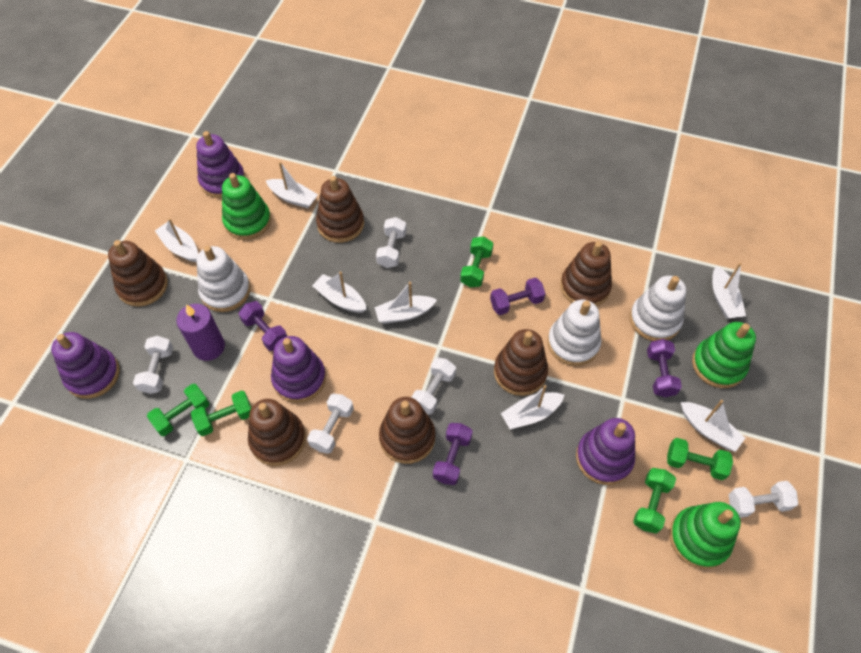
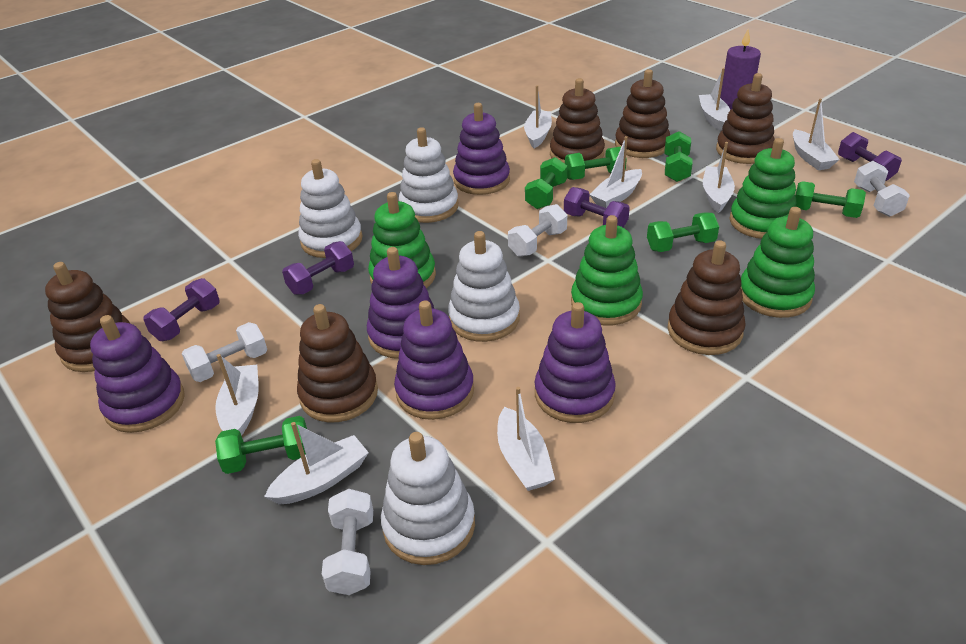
green dumbbell: [147,384,209,436] [191,391,252,436] [460,236,494,287] [633,468,676,534] [667,438,733,480] = 5 -> [215,416,307,474] [525,157,567,209] [565,147,627,180] [647,212,719,252] [665,131,693,182] [795,181,866,218] = 6
green stacking toy: [222,173,271,240] [670,502,741,569] [692,322,756,388] = 3 -> [368,192,436,288] [571,215,643,325] [730,138,796,239] [741,207,815,318] = 4
purple stacking toy: [51,332,120,399] [196,131,245,198] [271,336,326,403] [576,418,635,485] = 4 -> [90,315,185,433] [367,247,434,359] [394,300,474,420] [453,103,510,195] [535,302,616,423] = 5
white boat: [155,218,198,262] [266,162,318,208] [312,272,367,313] [375,282,437,324] [501,385,564,429] [681,400,745,452] [712,263,746,319] = 7 -> [215,354,259,436] [264,422,369,504] [497,387,555,491] [524,85,552,148] [589,136,642,208] [699,68,730,131] [703,142,735,213] [793,99,840,170] = 8
white dumbbell: [133,336,174,394] [307,393,354,454] [376,217,407,268] [411,358,456,415] [729,481,798,518] = 5 -> [182,322,267,382] [322,489,373,595] [508,204,567,257] [854,161,910,217] = 4
white stacking toy: [197,246,250,312] [547,300,601,366] [630,276,686,341] = 3 -> [298,159,363,258] [381,432,475,565] [399,127,458,223] [448,231,520,342] = 4

